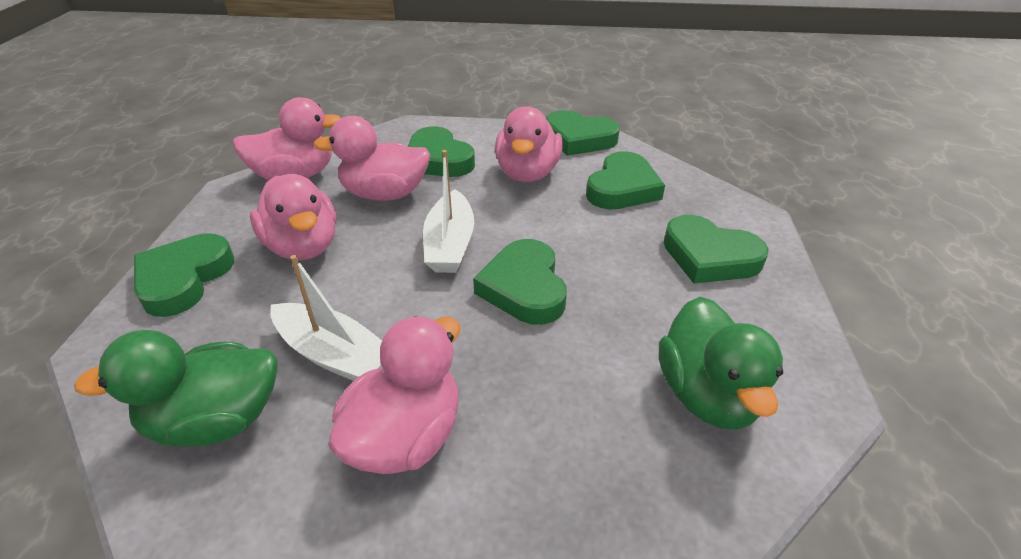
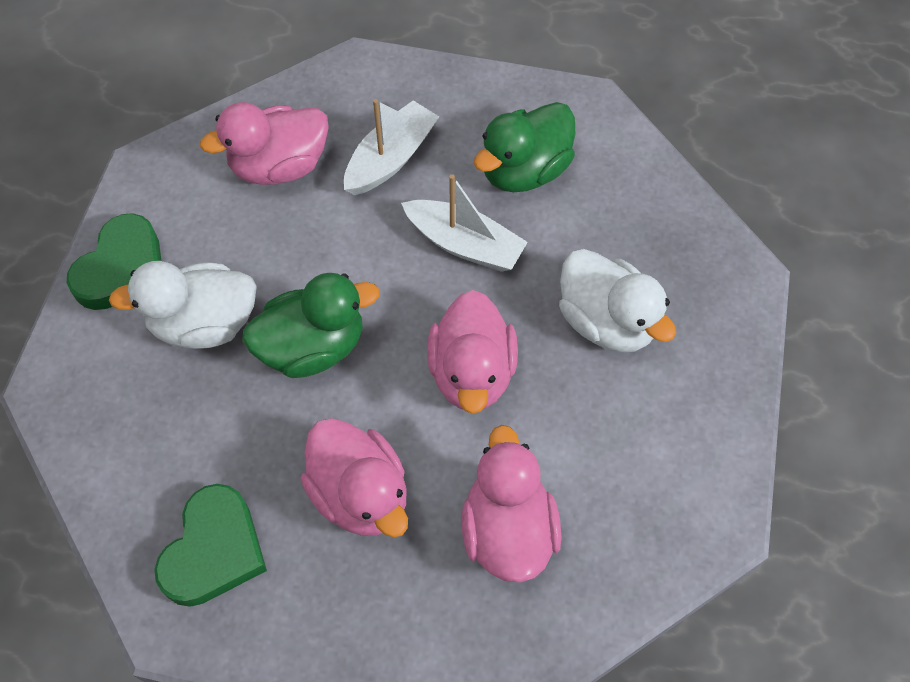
green heart: [134,233,234,317] [408,126,475,177] [473,239,567,325] [546,110,620,156] [586,151,665,209] [663,215,769,283] = 6 -> [67,213,161,310] [154,484,267,607] = 2
pink duck: [233,97,341,181] [250,174,336,260] [314,116,431,201] [329,316,460,474] [495,106,563,182] = 5 -> [200,102,329,185] [300,418,408,538] [427,290,518,414] [461,425,562,583] = 4
white duck: none = 0 -> [109,261,257,349] [559,249,676,353] = 2

